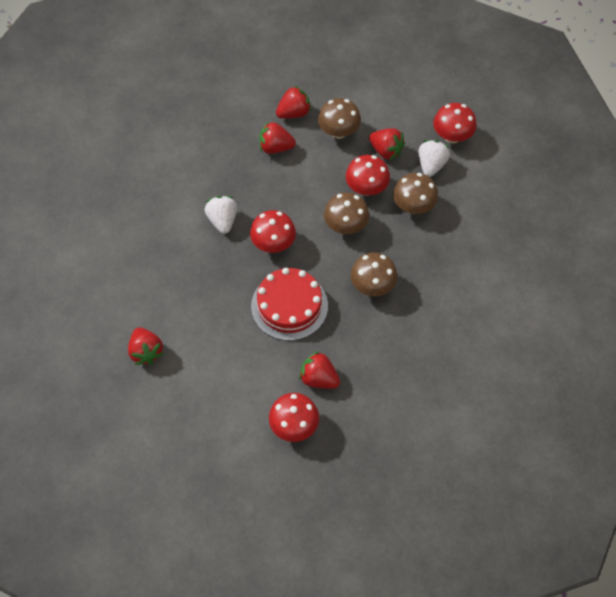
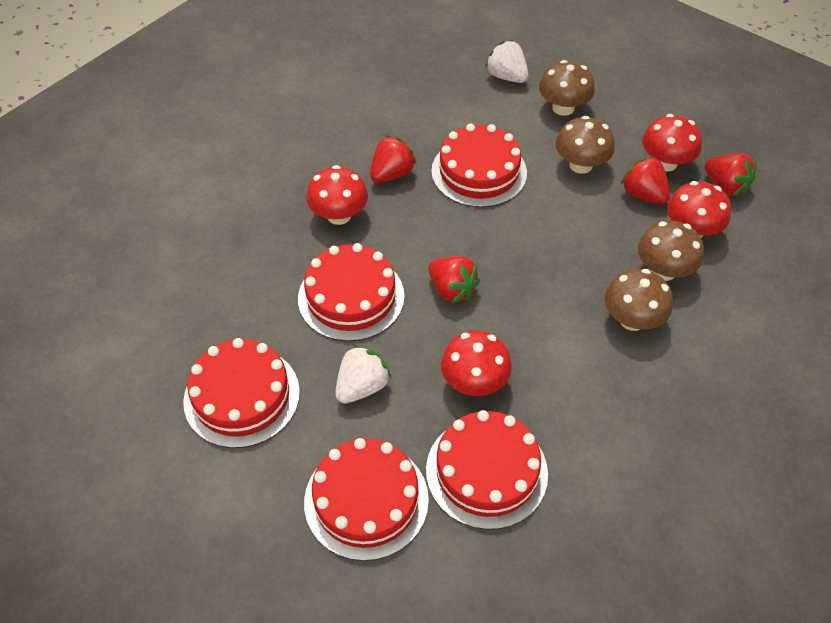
red cake: [251,268,328,341] = 1 -> [183,338,300,448] [298,243,405,341] [304,438,429,561] [426,410,548,530] [431,123,527,208] = 5
red strawberry: [128,327,164,365] [259,121,296,154] [276,85,311,119] [299,351,340,389] [369,128,405,160] = 5 -> [370,135,417,183] [428,256,480,303] [620,156,670,204] [704,153,757,196] = 4

